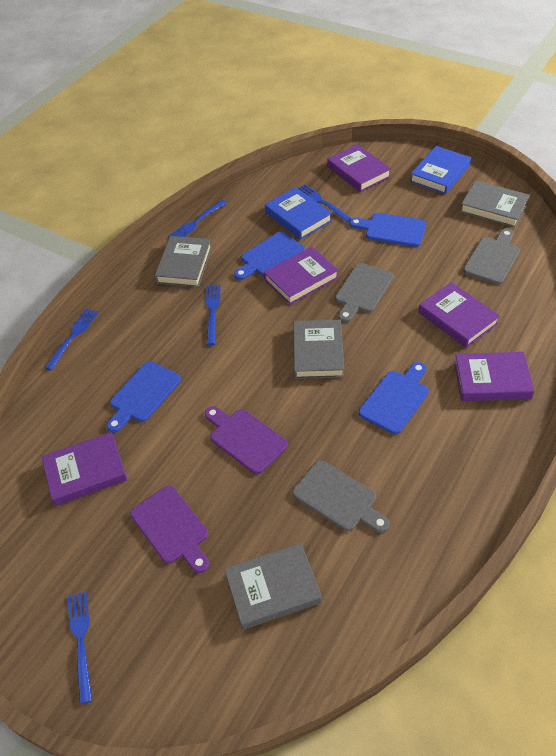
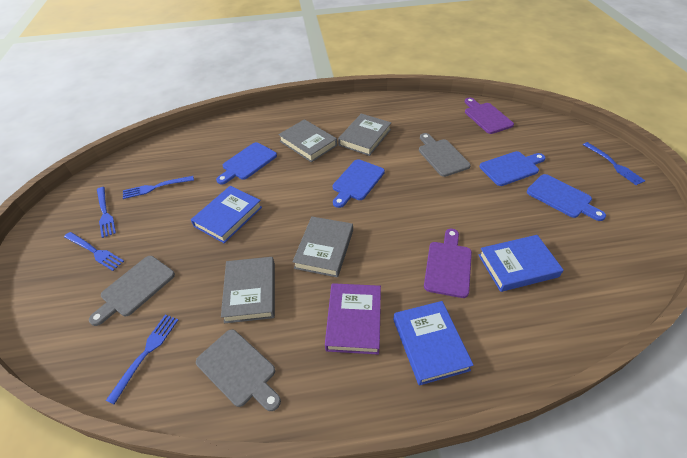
blue book: [265,187,332,240] [410,146,471,194] = 2 -> [191,186,262,243] [393,301,474,386] [479,235,563,292] = 3
purple book: [41,432,128,506] [264,247,339,305] [327,144,391,192] [418,282,500,348] [454,352,534,401] = 5 -> [325,283,381,355] = 1

